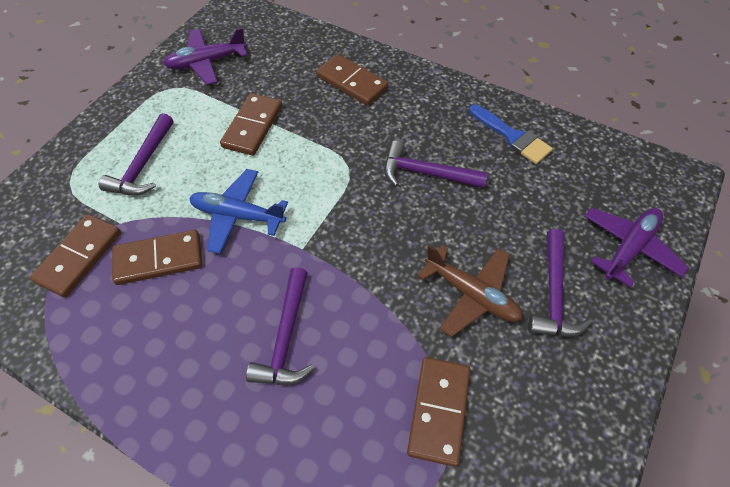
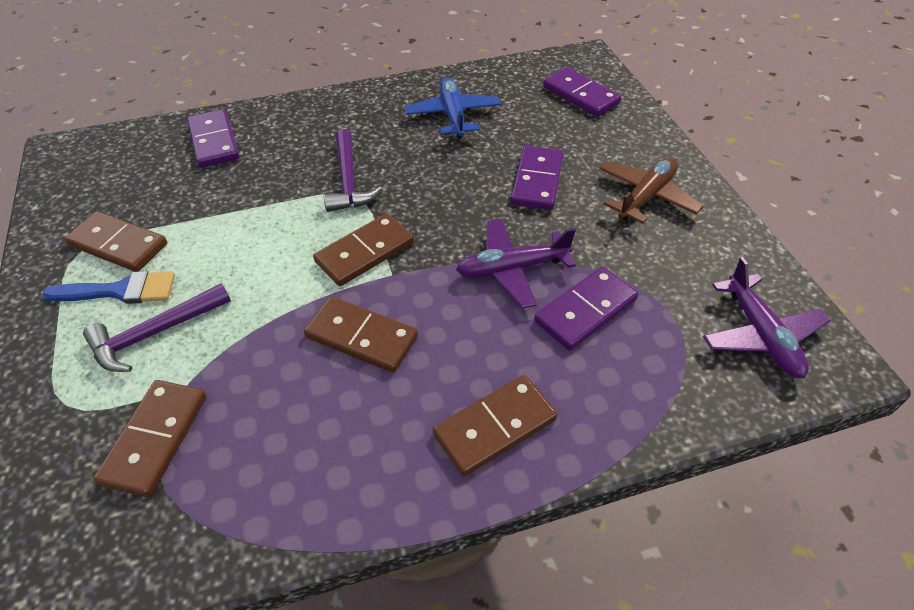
purple domino: none = 0 -> [188,109,239,168] [511,146,564,210] [534,267,638,350] [543,67,621,117] = 4
purple hammer: [99,113,173,195] [246,267,314,385] [384,140,488,188] [528,229,592,336] = 4 -> [83,283,231,372] [324,129,382,212] = 2

